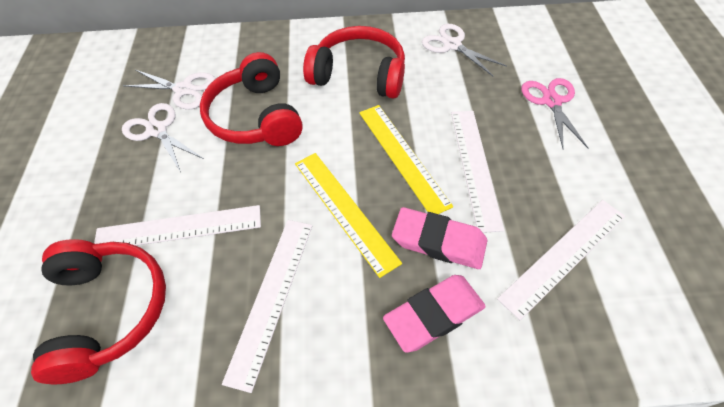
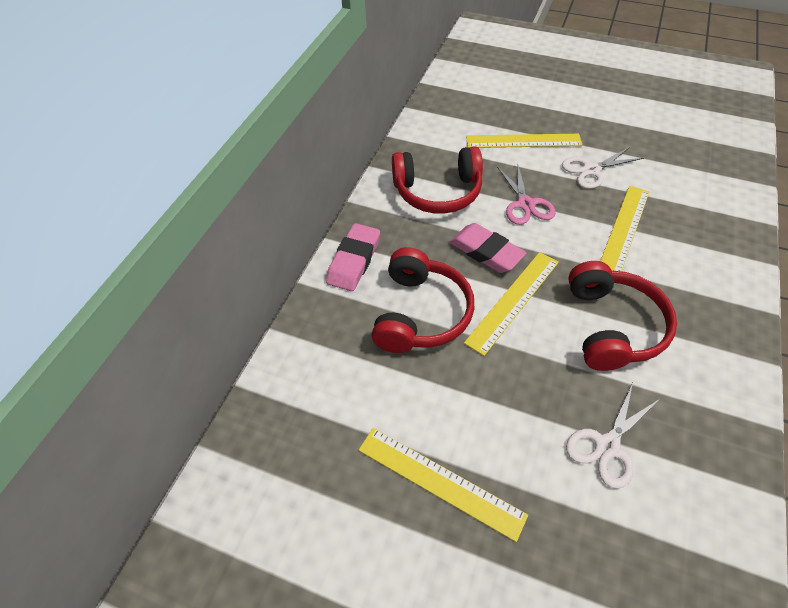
white ruler: [94,205,261,246] [222,220,312,393] [451,111,504,233] [497,200,625,320] = 4 -> none = 0
white scissors: [122,103,204,172] [123,70,216,110] [422,24,507,76] = 3 -> [562,147,644,189] [566,383,658,489] = 2
yellow ruler: [295,153,402,278] [359,105,453,214] = 2 -> [359,428,528,542] [464,252,559,356] [466,134,583,148] [601,186,649,271] = 4

